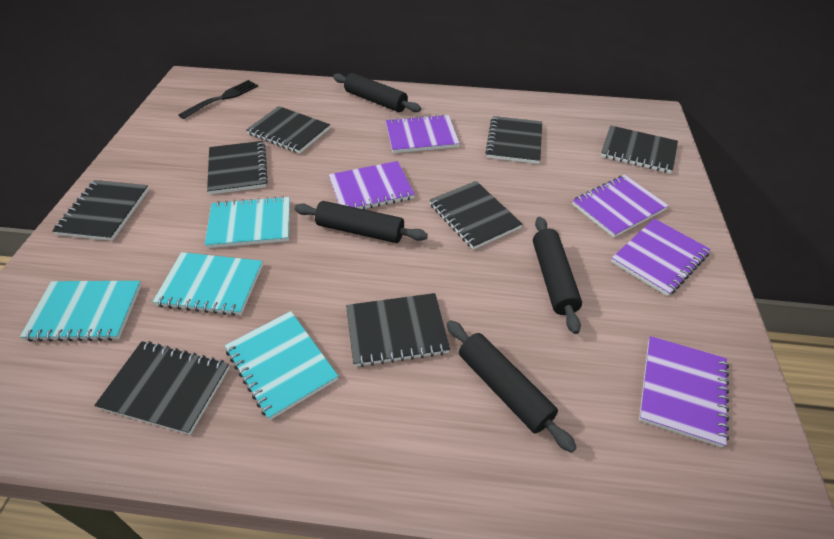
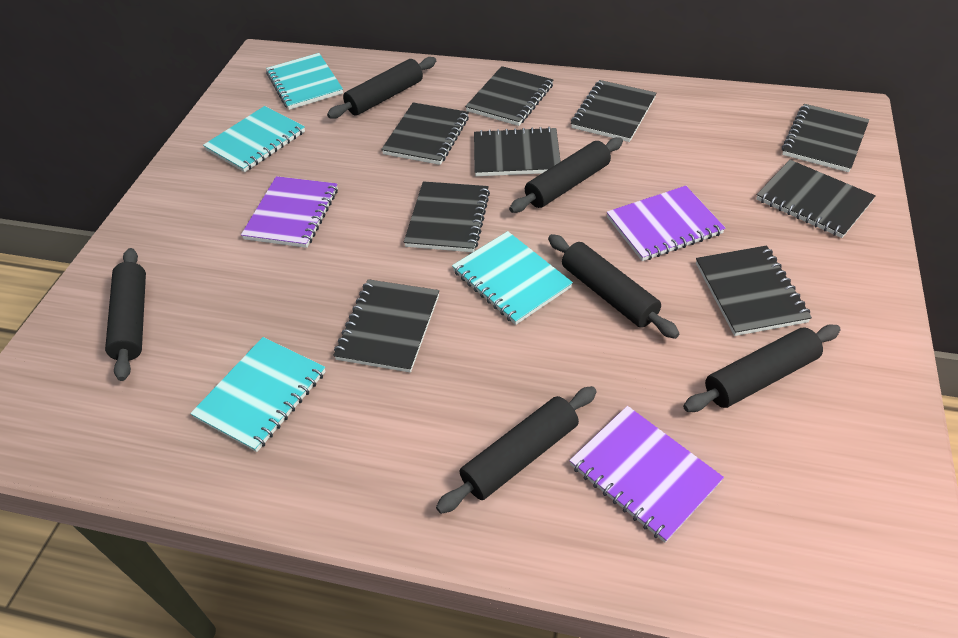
black fork: [178,80,258,119] = 1 -> none = 0
black notebook: [52,180,149,241] [94,341,230,435] [207,141,268,195] [246,106,330,154] [346,293,450,367] [429,181,522,250] [485,116,542,164] [601,125,678,173] = 8 -> [333,279,439,373] [381,102,469,165] [404,181,490,252] [465,66,553,126] [474,127,561,176] [571,80,656,142] [696,245,812,336] [756,160,876,238] [782,104,869,172] = 9
black rolling pin: [294,201,428,243] [333,73,421,112] [447,320,577,453] [533,217,582,334] = 4 -> [105,248,146,381] [327,57,436,118] [436,386,597,514] [509,137,623,213] [548,234,680,339] [683,324,841,412] = 6
purple notebook: [329,161,415,210] [386,114,460,153] [572,175,669,237] [611,218,711,296] [639,336,729,448] = 5 -> [241,176,338,248] [569,406,724,543] [607,186,726,261] = 3

